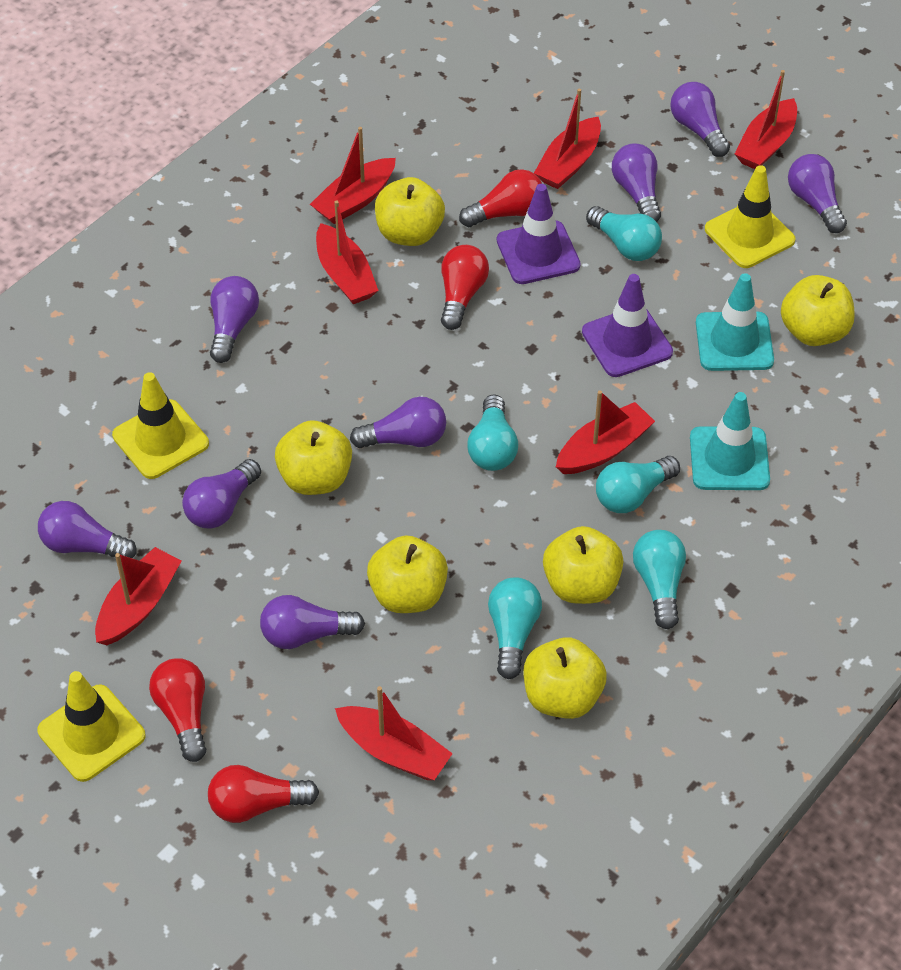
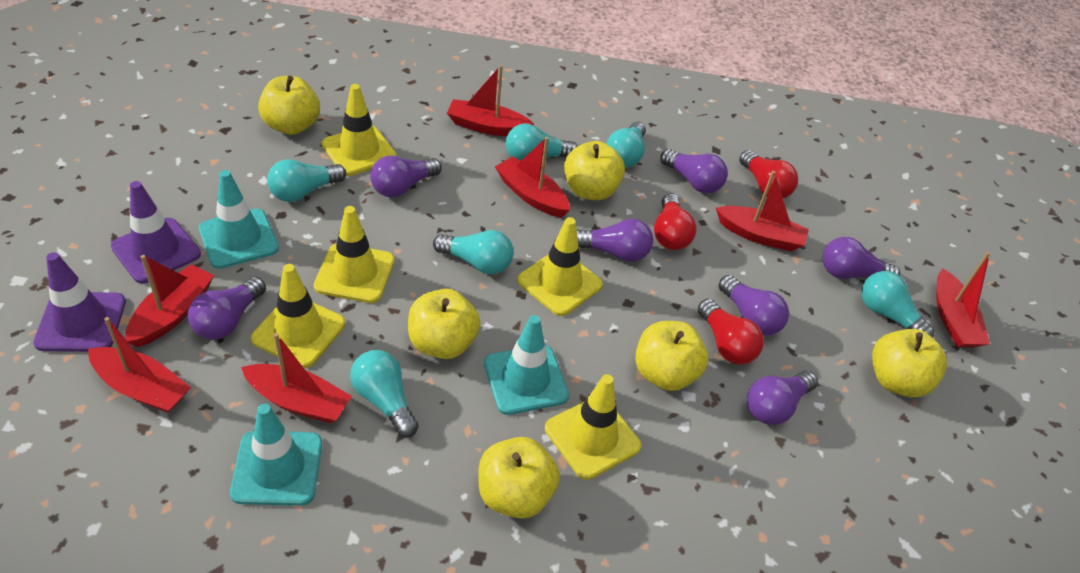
purple light bulb: [38,501,137,558] [182,459,261,529] [210,276,259,363] [260,595,365,649] [350,397,446,448] [612,143,661,222] [670,82,730,157] [788,154,847,233] = 8 -> [188,277,266,340] [370,156,442,197] [577,219,653,262] [660,149,728,193] [719,275,789,336] [747,371,818,425] [822,237,901,279] = 7
red light bulb: [149,658,206,762] [208,765,319,823] [441,245,489,330] [459,169,542,227] = 4 -> [654,193,697,250] [698,299,764,364] [739,150,798,199] = 3
turquoise light bulb: [467,395,518,471] [488,577,542,679] [586,206,662,261] [596,456,680,513] [633,530,686,629] = 5 -> [267,159,346,202] [350,350,419,437] [433,230,513,274] [506,123,578,161] [606,122,646,168] [861,271,935,338] = 6
turquoise traffic cone: [690,392,770,490] [696,273,774,371] = 2 -> [199,170,279,269] [230,404,322,506] [484,315,569,415] = 3
yellow traffic cone: [37,671,145,782] [112,372,209,479] [705,165,795,268] = 3 -> [251,264,345,368] [314,206,395,303] [322,84,397,176] [517,217,603,316] [545,374,641,480] = 5

